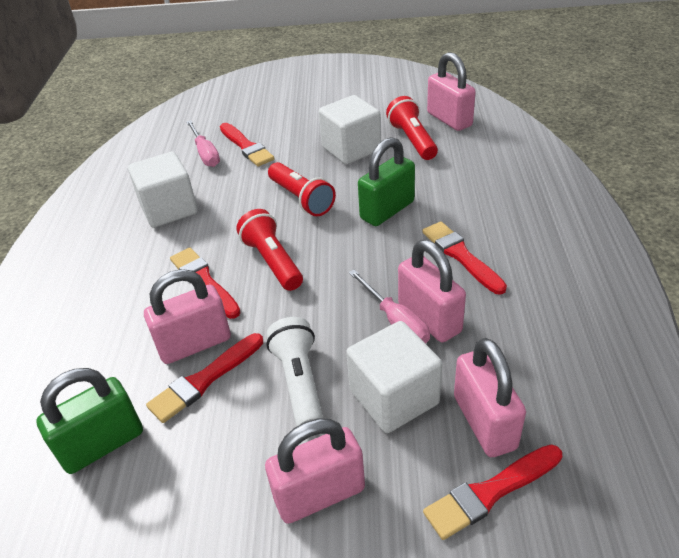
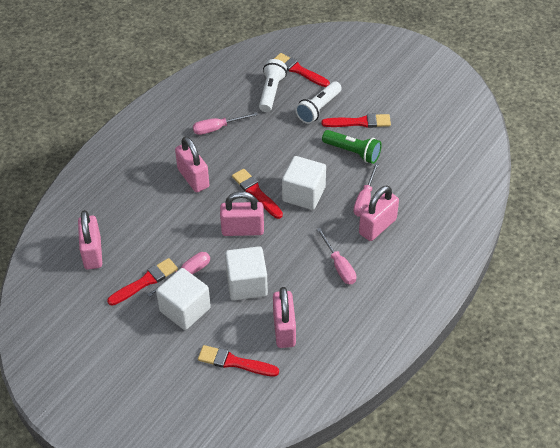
green flashlight: none = 0 -> [322,130,382,164] = 1
green padlock: [36,368,143,474] [358,137,415,226] = 2 -> none = 0
pink screwdriver: [186,120,220,167] [349,270,430,344] = 2 -> [147,252,210,297] [193,112,258,135] [316,228,356,284] [354,163,379,217] = 4
red flashlight: [236,209,303,291] [268,162,336,216] [386,96,438,160] = 3 -> none = 0
white flashlight: [266,317,323,426] = 1 -> [259,59,287,112] [295,81,342,124] = 2

